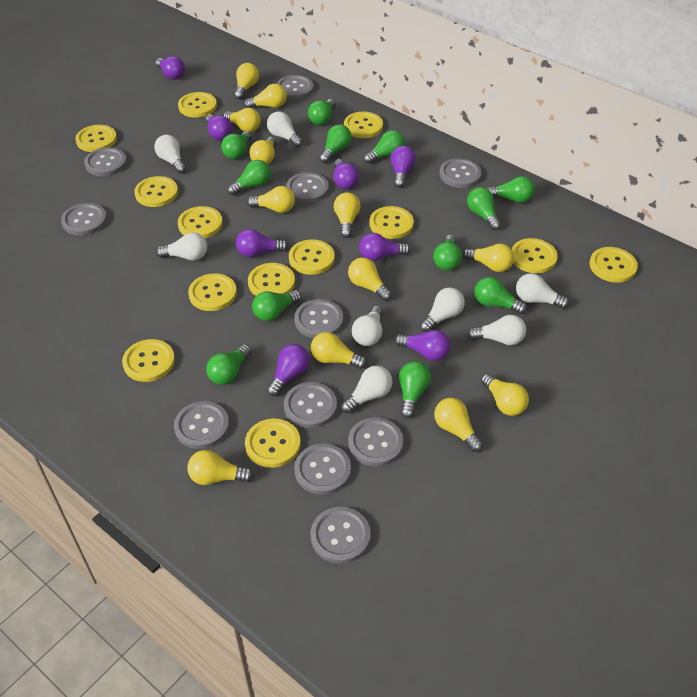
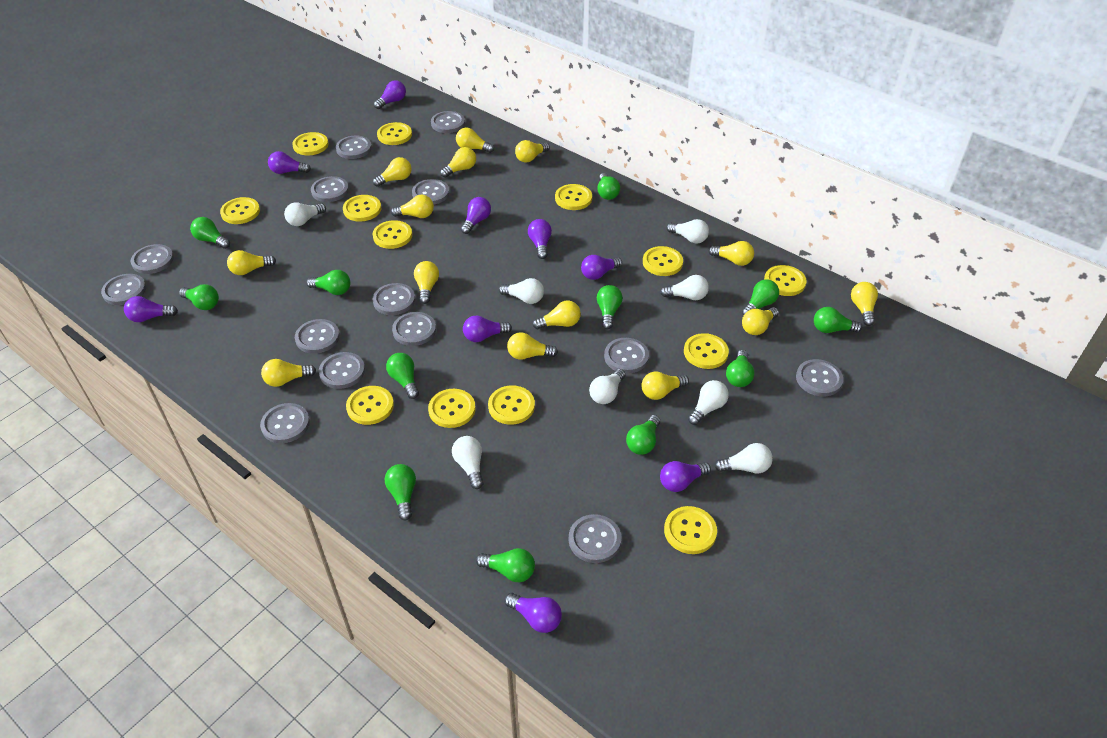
grey button: [61,203,107,236] [84,147,127,176] [174,401,229,449] [277,75,314,99] [284,382,337,428] [286,172,329,203] [294,299,343,338] [294,443,351,495] [310,507,371,564] [348,417,404,466] [440,158,482,188] = 11 -> [101,274,146,305] [131,244,174,274] [260,403,310,443] [295,319,340,354] [311,176,349,202] [319,352,365,389] [336,135,372,159] [373,283,415,315] [392,312,436,346] [412,179,449,205] [431,111,465,133] [569,514,621,563] [604,338,649,373] [796,359,843,397] = 14
purple light bulb: [155,56,185,80] [206,114,232,140] [236,229,289,257] [267,344,310,396] [333,159,359,189] [359,233,411,261] [390,145,416,188] [395,330,450,361] = 8 -> [124,296,178,322] [268,151,311,174] [374,80,406,109] [461,197,491,234] [463,316,512,342] [504,593,562,633] [528,219,552,259] [581,255,622,280] [660,461,711,492] = 9
yellow light bulb: [187,450,254,485] [223,108,261,132] [234,63,259,99] [244,84,287,108] [247,186,295,213] [249,137,277,164] [311,332,367,369] [334,192,360,238] [348,257,392,301] [434,398,483,452] [463,243,514,272] [481,373,529,416] = 12 -> [227,250,276,275] [261,359,316,387] [373,157,412,187] [391,195,434,218] [414,261,439,304] [440,147,476,178] [456,128,494,153] [507,332,558,360] [515,140,550,163] [532,301,581,329] [641,371,689,400] [708,241,754,266] [742,307,779,335] [851,282,878,326] = 14

